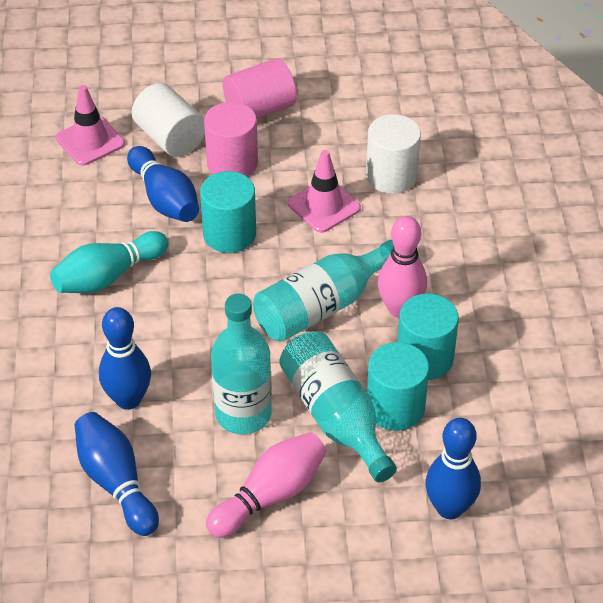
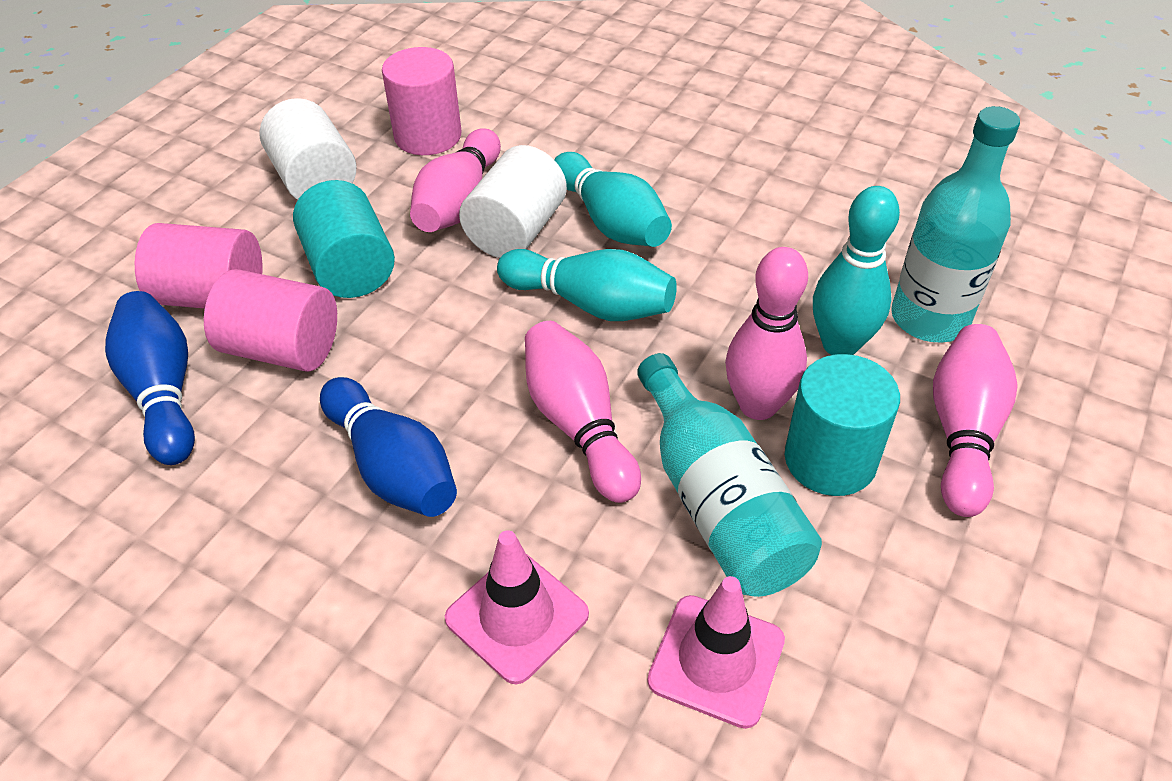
blue bowling pin: [75,412,159,536] [99,307,151,410] [127,146,199,222] [425,418,481,519] = 4 -> [105,291,195,465] [320,377,457,517] = 2
pink bowling pin: [206,432,327,538] [378,216,427,318] = 2 -> [410,128,501,232] [525,321,641,503] [725,247,808,420] [933,324,1018,517] = 4
pink cylinder: [204,102,258,177] [223,58,297,119] = 2 -> [135,223,262,309] [204,269,337,372] [382,47,462,155] = 3
turquoise bottle: [211,294,272,434] [253,240,394,342] [279,332,397,482] = 3 -> [637,353,822,597] [891,106,1020,343] = 2
turquoise bowling pin: [50,231,168,293] = 1 -> [497,249,677,321] [554,152,672,247] [813,186,900,355] = 3
turquoise cylinder: [200,171,256,253] [367,342,429,431] [397,293,459,380] = 3 -> [293,180,395,298] [785,354,900,496] = 2

